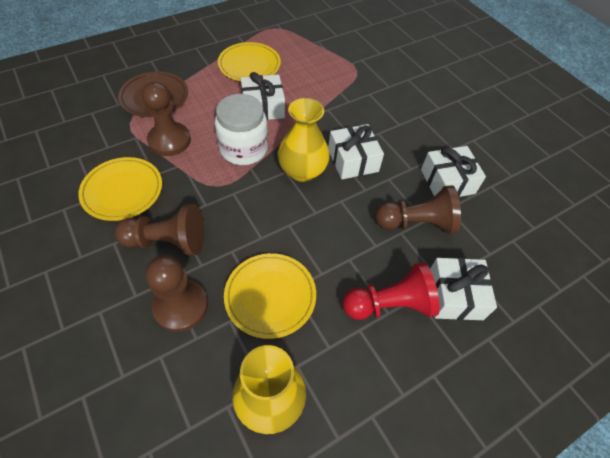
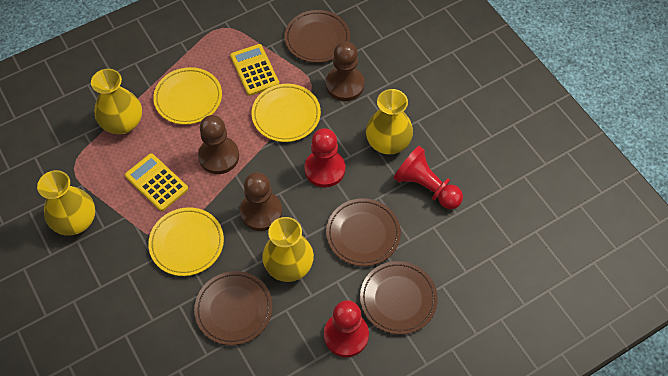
brown pawn: [115,204,204,255] [142,82,191,156] [146,255,208,332] [375,185,461,234] = 4 -> [198,115,239,174] [240,172,282,231] [326,41,364,101] = 3
brown plate: [118,71,188,117] = 1 -> [194,271,273,345] [284,10,350,63] [326,198,401,266] [360,261,438,334] = 4
red pawn: [343,262,440,320] = 1 -> [304,128,345,188] [324,300,369,357] [393,146,463,209] = 3
white gift: [241,72,285,120] [328,124,384,179] [421,146,486,197] [430,258,497,320] = 4 -> none = 0
white jar: [215,94,268,165] = 1 -> none = 0
yellow calculator: none = 0 -> [125,153,188,211] [230,44,279,96] = 2
yellow vase: [232,345,306,434] [278,98,330,182] = 2 -> [37,170,95,236] [91,69,142,134] [262,217,314,282] [366,89,413,155] = 4

